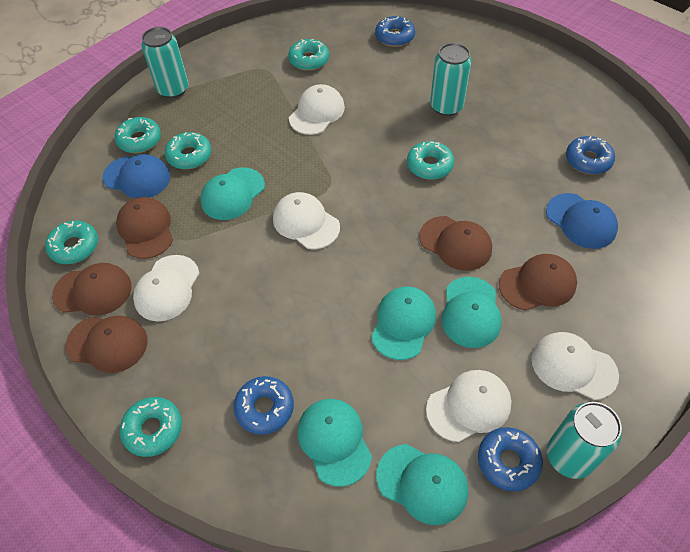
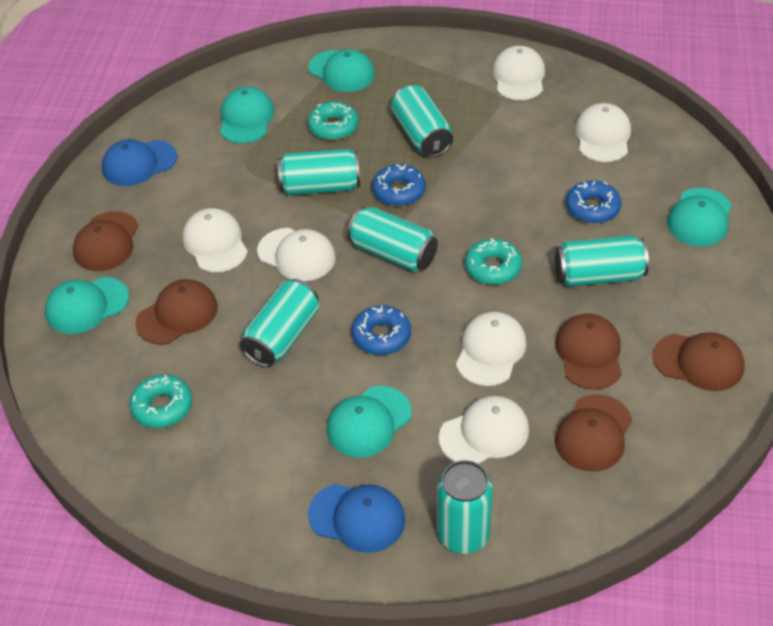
blue donut: [234,376,294,435] [375,16,415,47] [478,427,543,491] [566,136,615,174] = 4 -> [351,305,411,355] [372,164,426,206] [566,180,621,223] = 3
turquoise can: [141,27,188,98] [430,43,472,116] [547,402,622,479] = 3 -> [240,279,319,367] [278,149,360,195] [347,207,438,272] [391,85,453,157] [437,460,493,554] [555,236,649,287] = 6
turquoise donut: [45,221,98,264] [115,117,161,153] [120,397,182,457] [165,132,211,169] [288,39,329,71] [407,141,454,180] = 6 -> [129,374,192,428] [308,101,358,140] [465,238,522,285] = 3
white cap: [133,255,199,322] [273,192,340,249] [289,84,345,135] [426,370,511,442] [531,332,619,400] = 5 -> [182,208,248,272] [257,228,336,281] [439,396,529,464] [456,312,527,386] [492,46,545,100] [575,103,631,162] = 6

